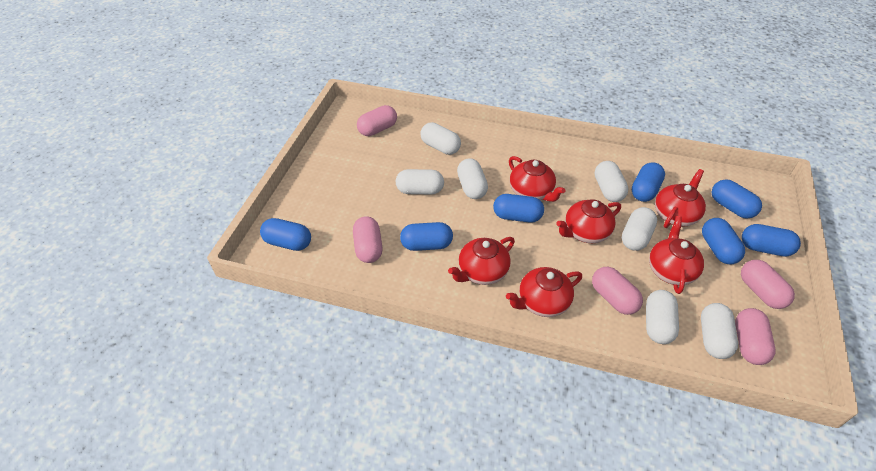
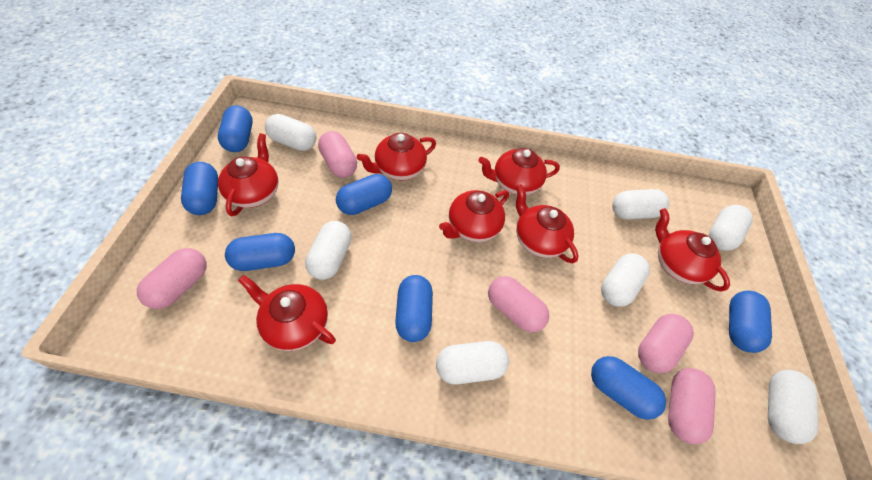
red teapot: [448,237,515,285] [506,267,582,317] [509,156,565,202] [556,199,621,243] [649,216,704,294] [655,169,706,228] = 6 -> [218,133,279,216] [238,275,336,351] [357,133,436,181] [439,190,509,242] [478,148,560,195] [516,184,579,263] [655,208,730,292] = 7

